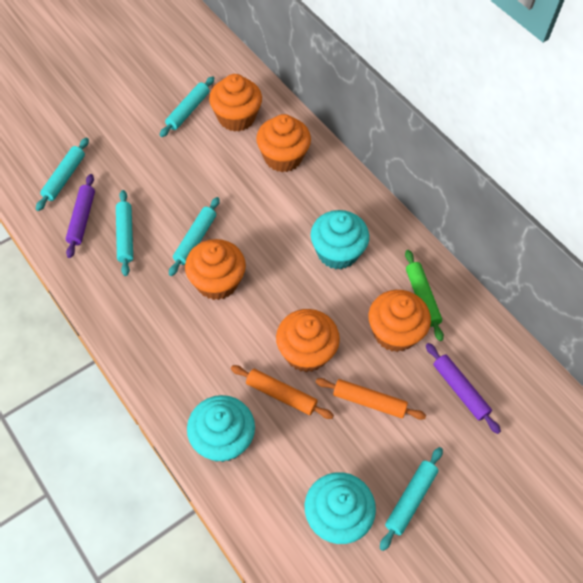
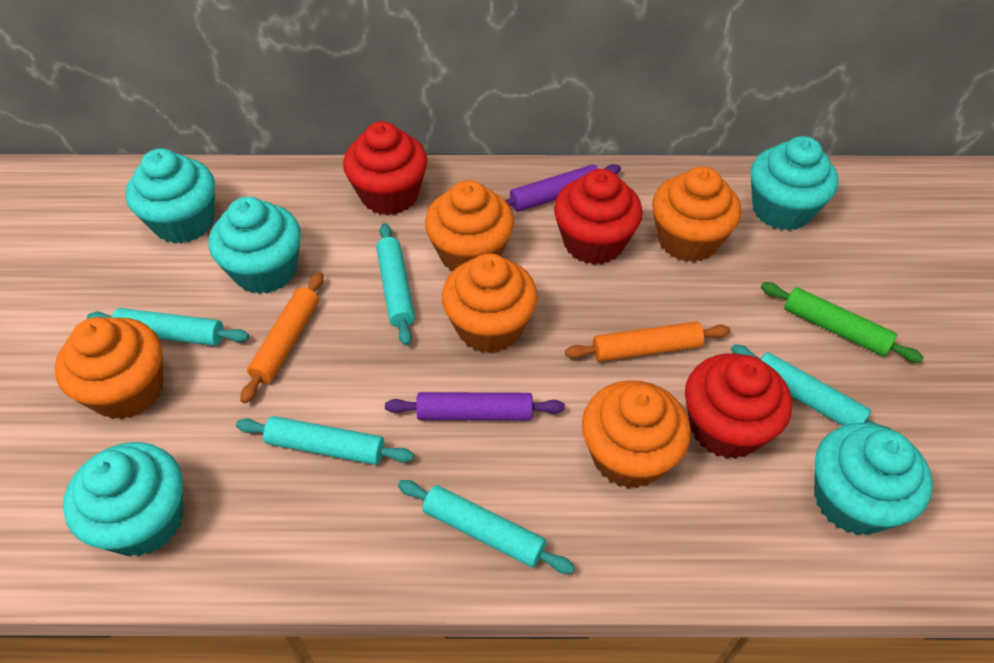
red cupcake: none = 0 -> [343,121,428,215] [554,169,643,265] [685,353,792,459] = 3
turquoise cupcake: [187,395,255,462] [305,472,376,544] [311,210,369,269] = 3 -> [63,442,183,557] [125,148,215,244] [209,197,301,294] [751,136,838,231] [814,423,933,535] = 5

